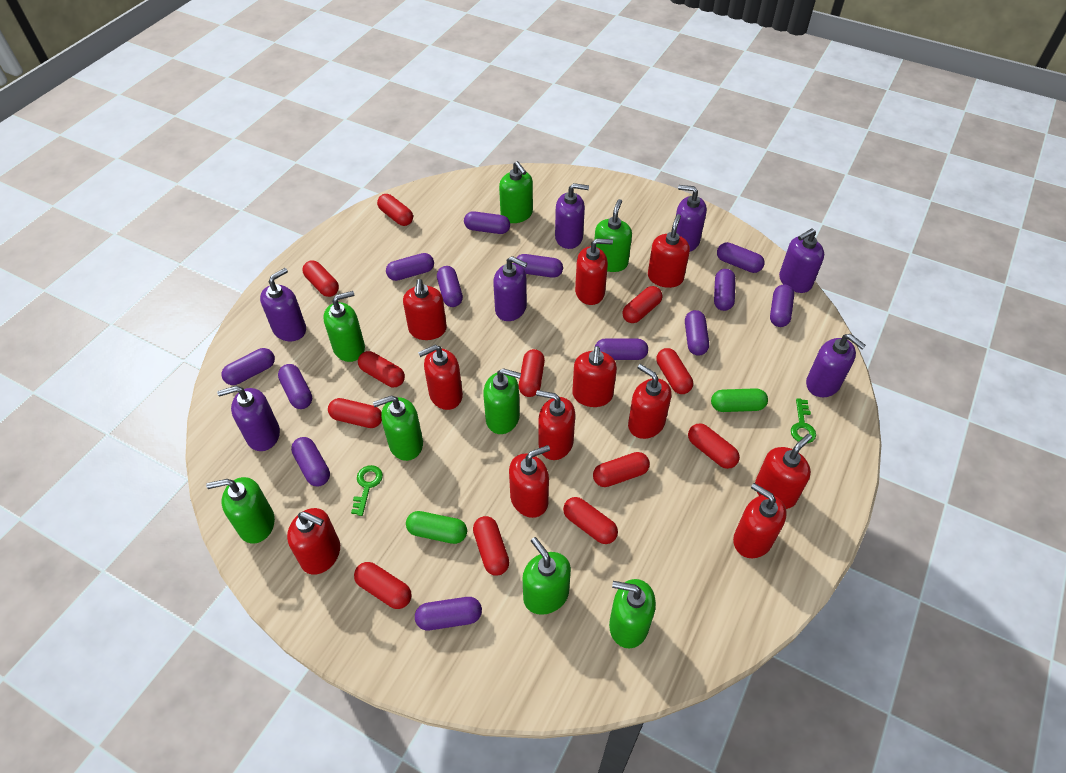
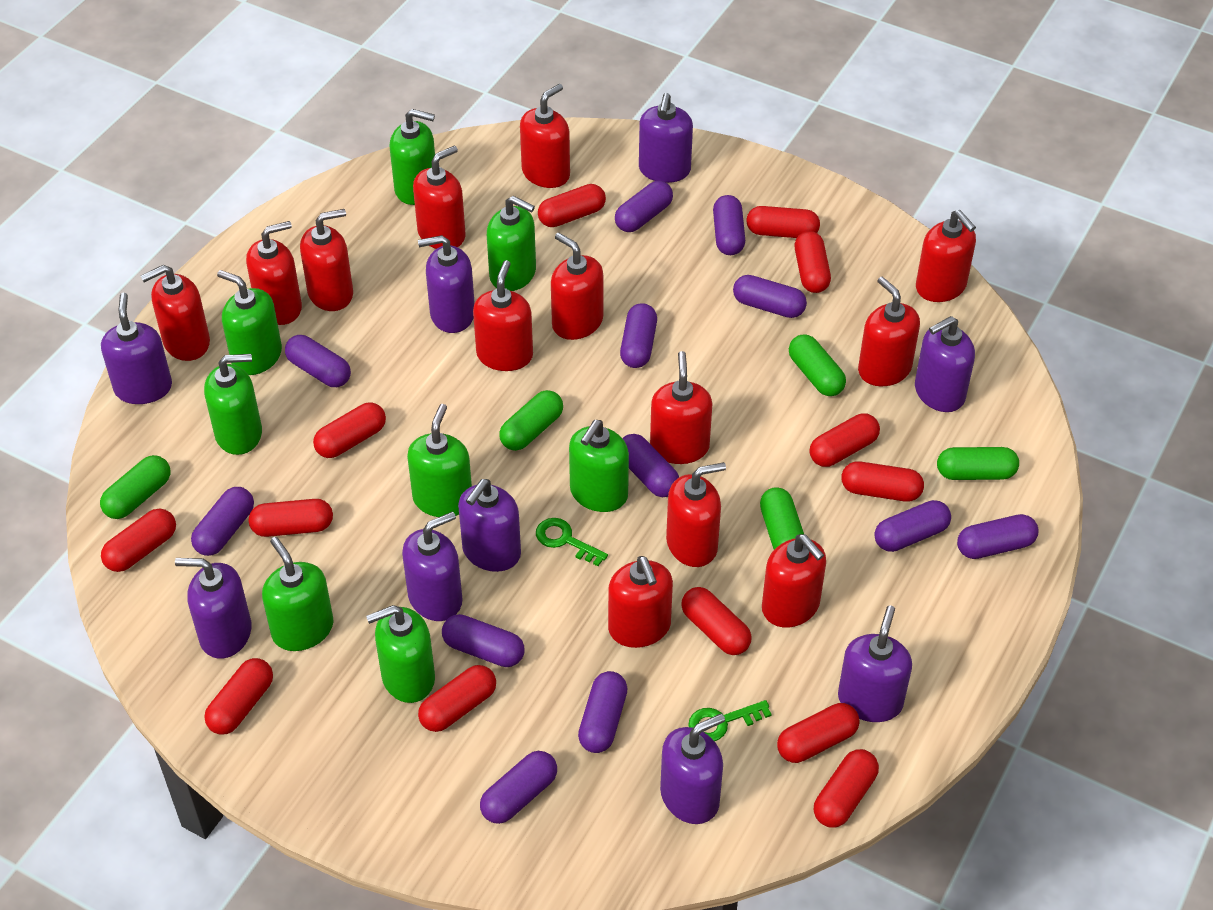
green capsule: [406,511,467,544] [711,388,768,412] = 2 -> [100,455,170,519] [499,390,563,451] [760,487,804,549] [789,334,846,396] [937,447,1019,480] = 5
purple capsule: [222,348,275,385] [278,364,312,409] [291,437,330,486] [386,253,434,281] [415,597,482,630] [437,266,463,307] [464,211,510,234] [517,254,563,278] [595,338,648,360] [685,310,709,356] [714,269,735,311] [717,242,765,273] [770,285,794,327] = 13 -> [191,487,254,556] [285,335,351,387] [442,614,525,667] [480,751,557,824] [578,671,628,753] [615,181,673,232] [620,303,657,368] [622,434,679,497] [713,195,745,255] [733,275,807,318] [874,500,951,552] [957,514,1038,559] = 12
purple soap dispenser: [217,386,280,451] [260,268,306,341] [493,256,527,321] [555,183,589,249] [676,185,707,251] [779,228,824,293] [806,334,866,397] = 7 -> [101,293,172,404] [175,558,252,659] [402,511,463,621] [418,235,475,333] [458,479,521,572] [639,93,693,183] [660,713,725,824] [838,606,912,722] [915,316,975,412] = 9
red capsule: [302,260,339,297] [328,398,382,428] [354,562,412,609] [358,351,405,387] [377,194,413,226] [473,516,509,576] [519,349,545,397] [563,497,618,544] [593,452,650,487] [622,286,662,323] [656,348,693,394] [688,423,740,469] = 12 -> [101,509,176,572] [204,658,273,735] [249,499,333,537] [313,403,386,458] [418,665,496,732] [538,184,606,227] [681,587,751,655] [746,206,820,238] [777,703,860,763] [795,231,831,293] [809,414,880,467] [814,749,879,828] [841,461,924,502] = 13
red soap dispenser: [287,508,340,575] [403,279,447,340] [418,345,463,410] [509,445,550,518] [536,390,575,460] [572,346,617,407] [575,238,613,305] [628,364,672,439] [648,214,690,288] [733,483,787,558] [755,434,812,509] = 11 -> [141,265,210,361] [246,221,302,325] [300,209,353,311] [413,146,466,249] [473,260,533,371] [520,84,570,188] [551,233,603,340] [608,556,673,648] [650,351,712,464] [666,462,726,567] [762,534,826,628] [858,277,920,386] [916,210,976,302] = 13

